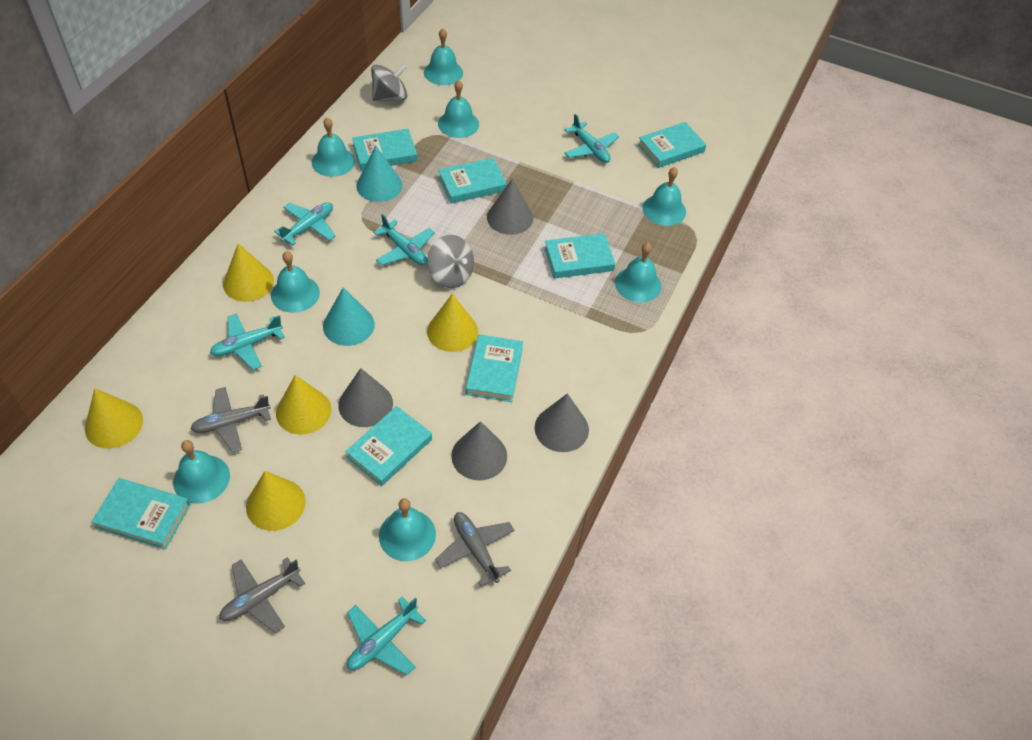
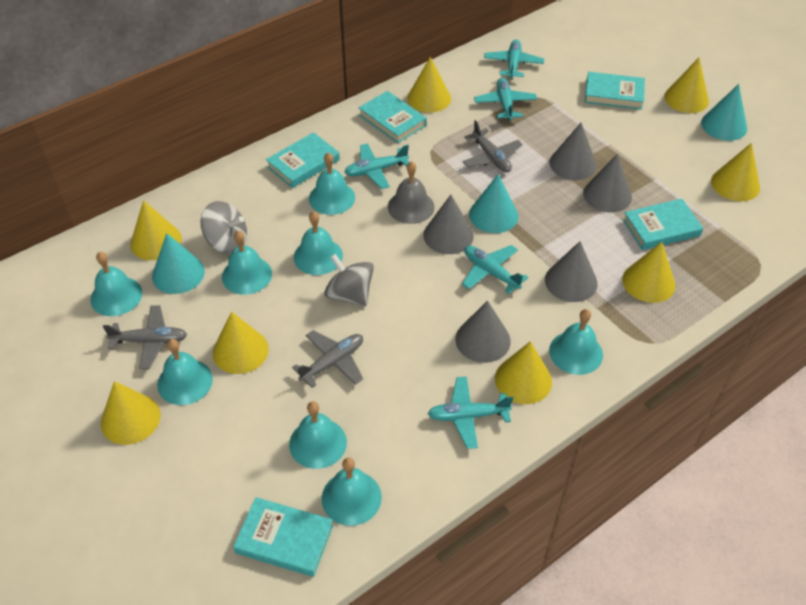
grey bell: none = 0 -> [388,161,435,224] = 1
grey cone: [338,368,393,427] [451,421,507,481] [487,178,533,235] [535,393,589,452] = 4 -> [423,195,474,254] [455,300,511,363] [545,241,598,302] [550,123,597,180] [583,153,632,212] = 5
turquoise book: [91,478,191,549] [345,406,432,486] [352,129,418,171] [438,158,507,204] [466,334,523,402] [544,233,615,278] [638,122,706,168] = 7 -> [233,497,333,577] [266,132,340,188] [358,91,427,143] [585,72,645,110] [623,199,703,250] = 5
turquoise cone: [323,287,375,346] [356,146,402,202] = 2 -> [152,233,205,294] [469,174,518,233] [701,84,747,141] = 3
yellow cone: [85,388,143,449] [223,243,274,302] [246,471,305,531] [276,375,331,435] [427,294,478,352] = 5 -> [101,381,160,445] [130,200,182,260] [213,311,269,374] [407,57,451,113] [495,341,552,404] [622,242,675,303] [664,58,709,113] [711,143,760,201] = 8

